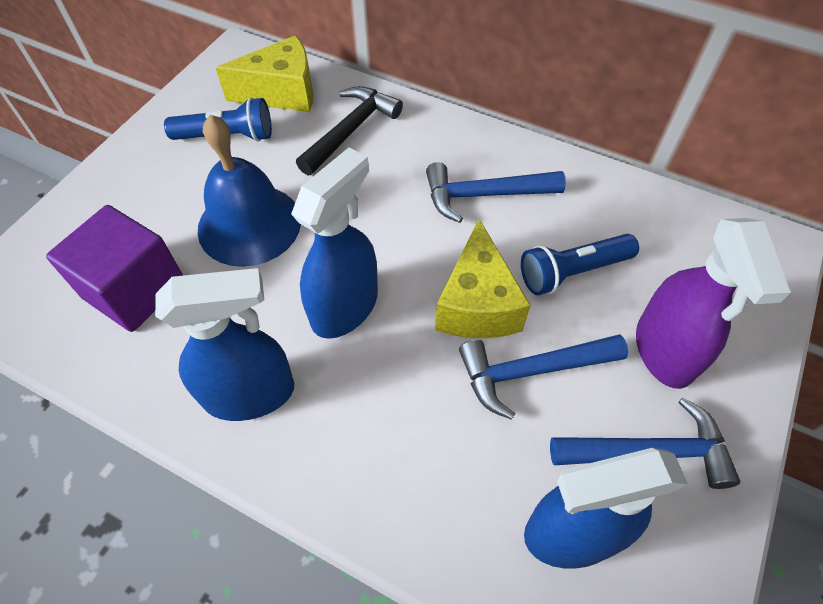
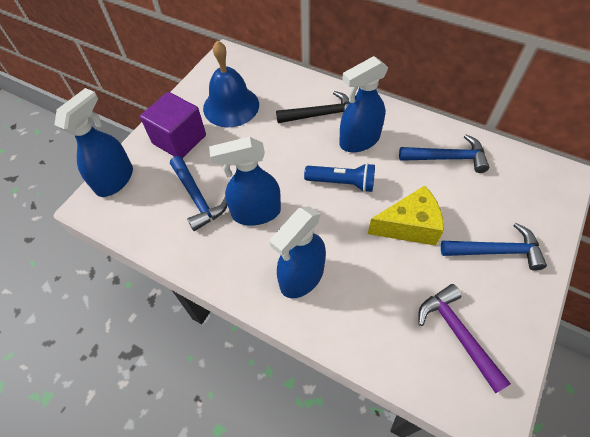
blue flashlight: [164,97,272,142] [521,234,639,295] = 2 -> [304,163,375,192] = 1
blue spray bottle: [155,268,294,421] [291,148,378,339] [524,448,688,569] = 3 -> [54,88,133,197] [209,137,281,225] [270,206,326,298] [339,56,388,152] = 4
purple hammer: none = 0 -> [418,284,511,393] = 1
purple spray bottle: [636,218,791,389] = 1 -> none = 0
yellow cheese: [216,35,313,112] [435,219,531,338] = 2 -> [368,186,444,246] = 1

